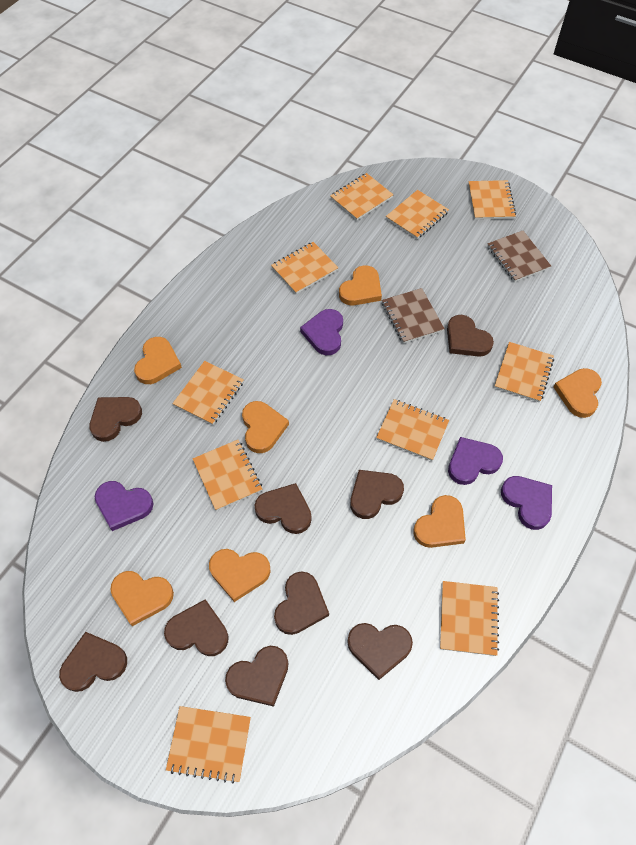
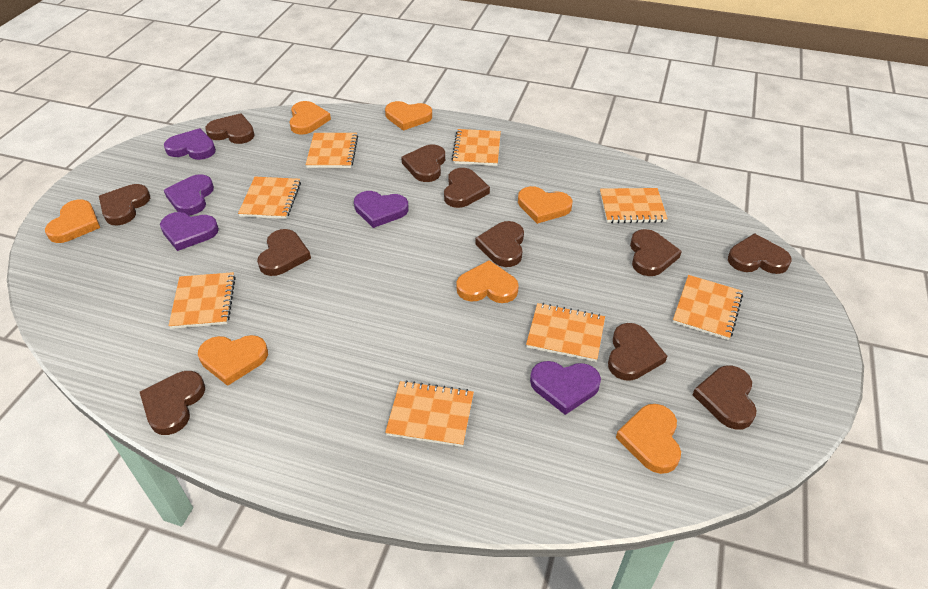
brown heart: [59,632,127,692] [89,397,142,442] [164,599,229,656] [225,646,289,707] [254,483,312,534] [274,572,329,635] [347,623,413,680] [350,470,404,519] [447,315,494,357] = 9 -> [99,184,150,225] [140,371,205,435] [205,113,255,144] [257,229,311,276] [401,145,445,182] [444,168,490,208] [475,221,524,267] [608,323,667,381] [630,229,682,276] [693,365,757,430] [728,233,792,274] = 11
brown notebook: [382,288,445,343] [487,231,551,282] = 2 -> none = 0
orange notebook: [166,706,251,784] [172,361,244,425] [193,440,262,511] [271,242,338,294] [330,173,393,220] [376,399,449,461] [386,190,449,239] [440,581,499,656] [468,180,516,220] [494,342,554,402] = 10 -> [169,272,236,329] [238,177,301,219] [306,133,358,168] [385,380,474,447] [452,129,501,166] [526,303,605,362] [600,188,668,223] [673,275,743,340] = 8
purple heart: [95,481,153,531] [300,309,343,355] [448,437,503,485] [501,476,552,530] = 4 -> [160,212,219,251] [164,128,216,160] [164,174,214,215] [354,191,409,228] [530,361,601,415] = 5

